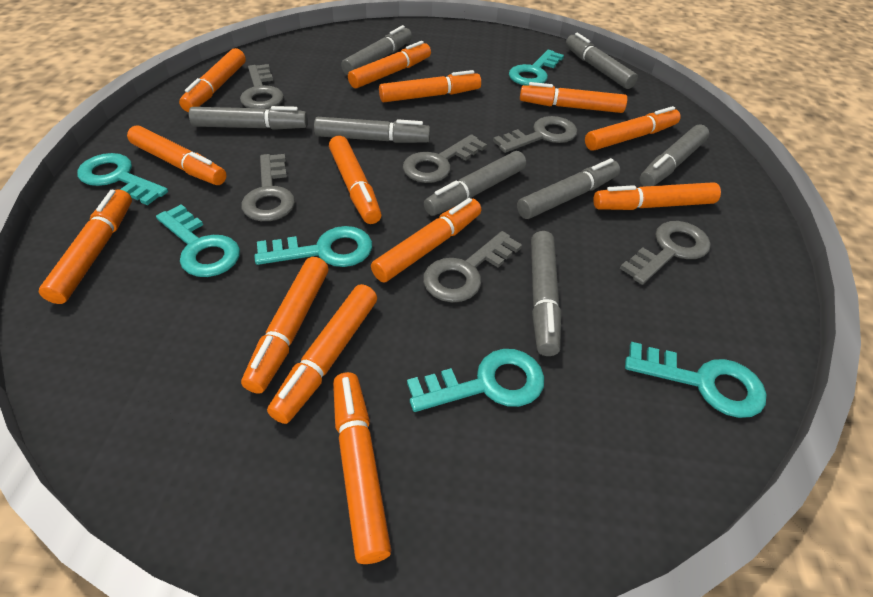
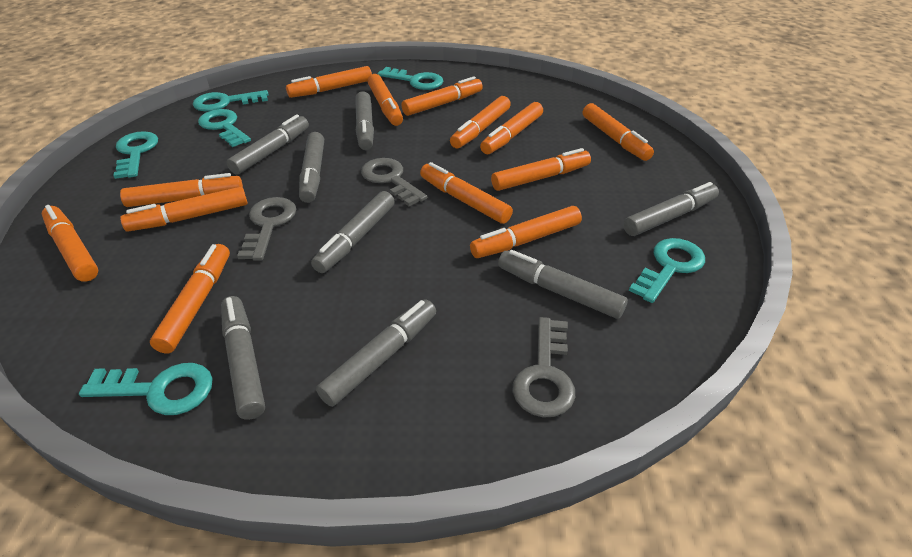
grey key: [240,64,284,109] [241,154,295,221] [403,134,487,183] [423,231,522,302] [493,116,578,153] [620,221,711,285] = 6 -> [237,197,296,261] [361,158,427,206] [512,317,575,417] = 3

